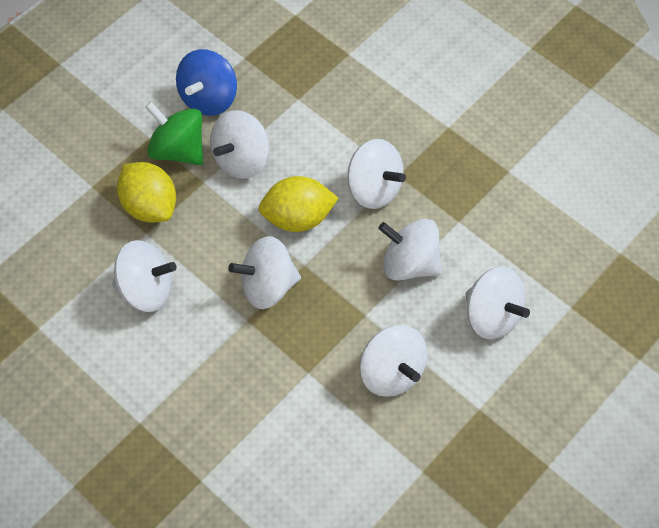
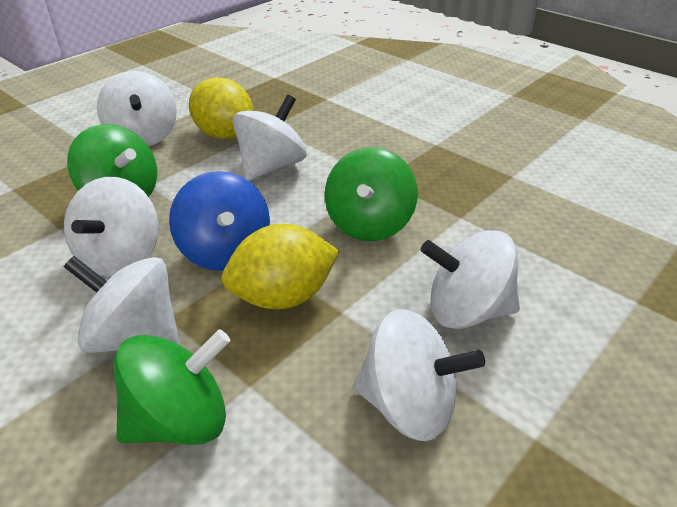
green spinning top: [145,102,203,165] = 1 -> [67,124,157,197] [113,330,230,445] [325,147,418,241] = 3
white spinning top: [112,240,177,312] [210,110,269,179] [228,236,301,309] [347,139,406,209] [360,325,427,397] [378,219,442,281] [465,267,530,339] = 7 -> [64,177,159,277] [64,256,180,353] [97,71,177,146] [233,95,307,181] [353,309,485,441] [421,230,520,329] = 6

